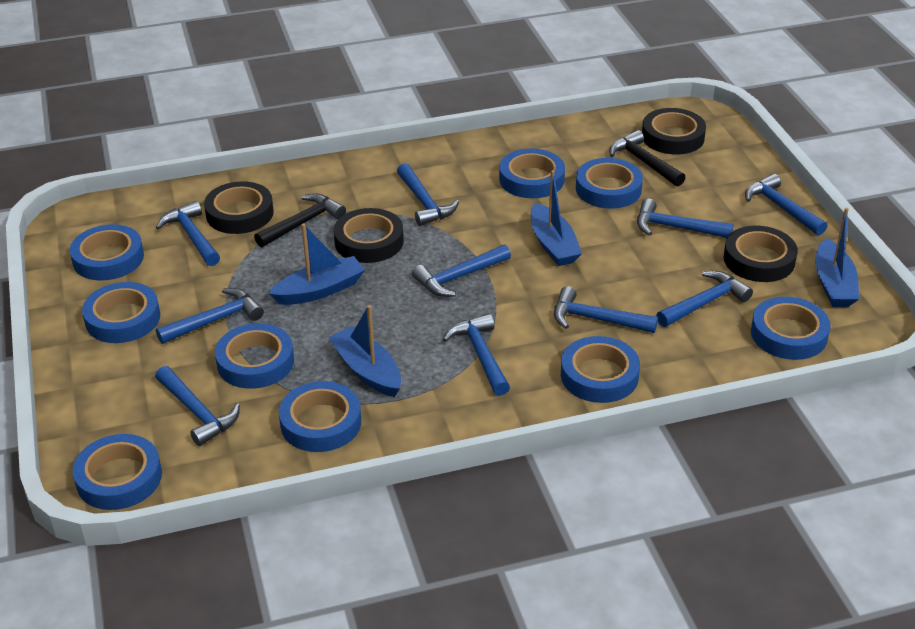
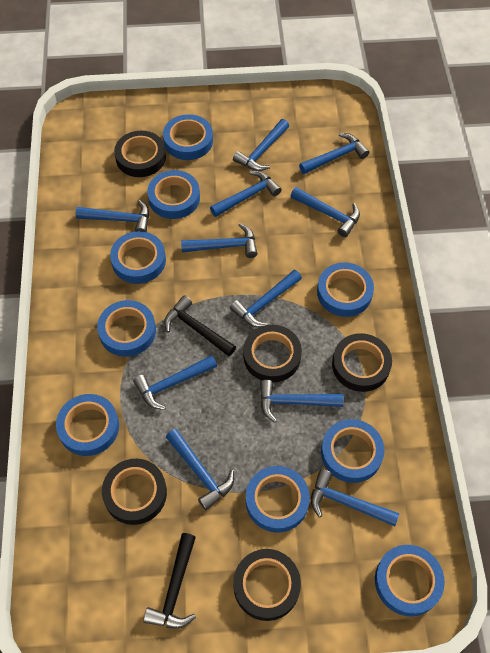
black tape: [204,181,274,234] [334,208,404,263] [642,108,706,154] [723,226,798,282] = 4 -> [102,459,167,525] [114,131,166,177] [233,549,301,621] [243,325,302,382] [332,333,392,392] = 5
blue boat: [268,224,365,305] [329,305,401,397] [531,170,582,266] [815,208,859,307] = 4 -> none = 0
blue hammer: [155,366,240,446] [156,201,220,266] [156,288,264,344] [397,163,459,226] [412,245,511,297] [443,314,510,396] [554,286,658,333] [637,198,734,238] [656,271,753,327] [745,174,827,235] = 10 -> [76,200,149,232] [133,355,217,410] [166,429,234,511] [181,223,257,258] [210,171,281,217] [230,270,302,327] [233,119,289,171] [260,380,344,423] [291,187,360,237] [299,133,369,174] [311,469,400,526] = 11

